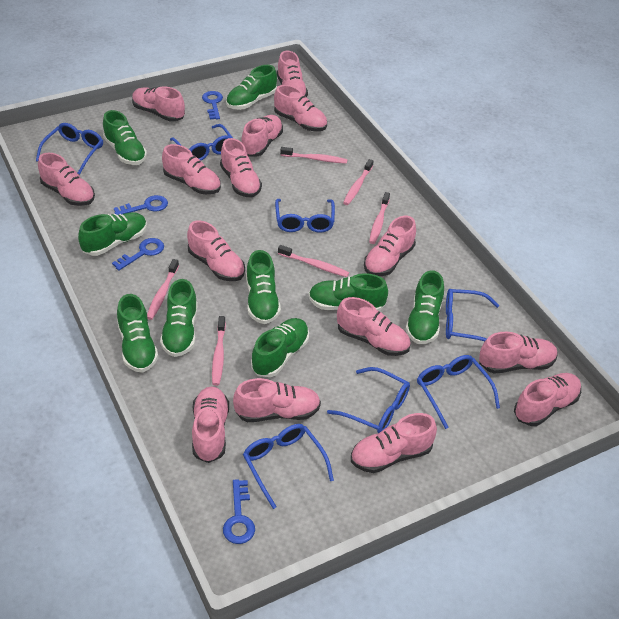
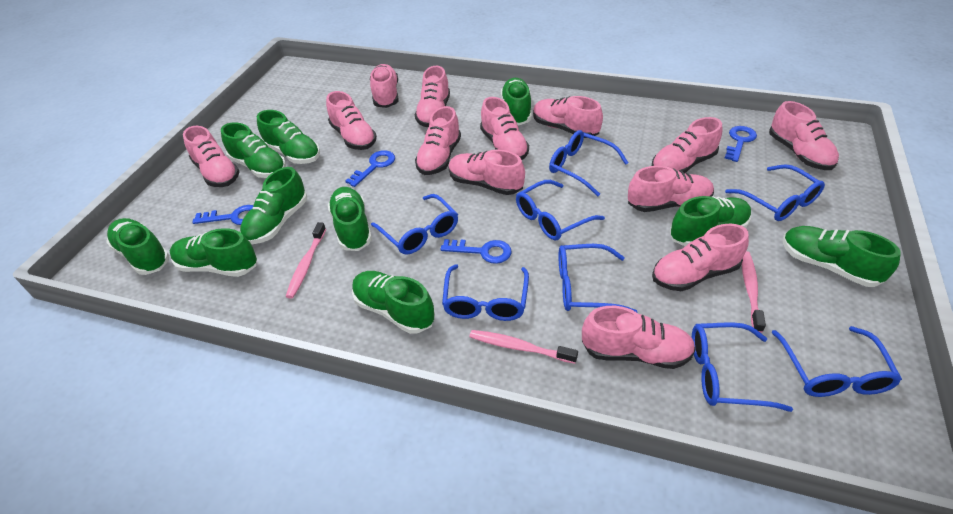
blue glasses: [36,123,103,175] [170,124,233,160] [243,424,334,509] [275,199,335,233] [327,367,410,433] [417,355,500,429] [446,289,499,341] = 7 -> [371,194,458,255] [442,264,529,321] [516,180,605,240] [549,130,628,196] [559,244,637,312] [692,322,793,412] [725,164,825,221] [772,326,902,397] = 8
green shoe: [78,212,147,256] [103,110,147,165] [117,294,158,373] [160,279,198,357] [226,65,277,109] [246,250,281,324] [251,318,309,377] [309,273,388,311] [405,270,444,344] = 9 -> [106,218,170,275] [170,228,257,277] [221,122,286,178] [240,167,307,244] [257,110,320,164] [328,187,372,251] [352,271,435,334] [501,78,532,125] [670,196,751,246] [783,226,901,287] = 10
pink shoe: [38,153,95,206] [132,86,185,121] [162,144,221,194] [187,220,245,281] [192,386,229,463] [220,138,262,197] [233,378,321,422] [242,115,283,157] [274,85,327,131] [277,51,308,97] [337,297,411,356] [351,413,437,473] [364,216,416,276] [479,332,558,374] [514,373,581,426] = 15 -> [183,126,240,187] [326,91,377,150] [370,64,398,108] [415,66,450,127] [415,106,461,175] [449,150,525,195] [480,97,529,160] [533,96,603,138] [582,306,696,369] [628,166,714,212] [652,117,722,173] [652,224,749,291] [769,101,839,170] = 13
pink toothbrush: [147,259,179,320] [212,316,226,386] [278,245,349,277] [280,147,347,164] [343,159,374,205] [369,192,390,244] = 6 -> [285,222,326,299] [469,330,578,364] [742,251,766,333] = 3

